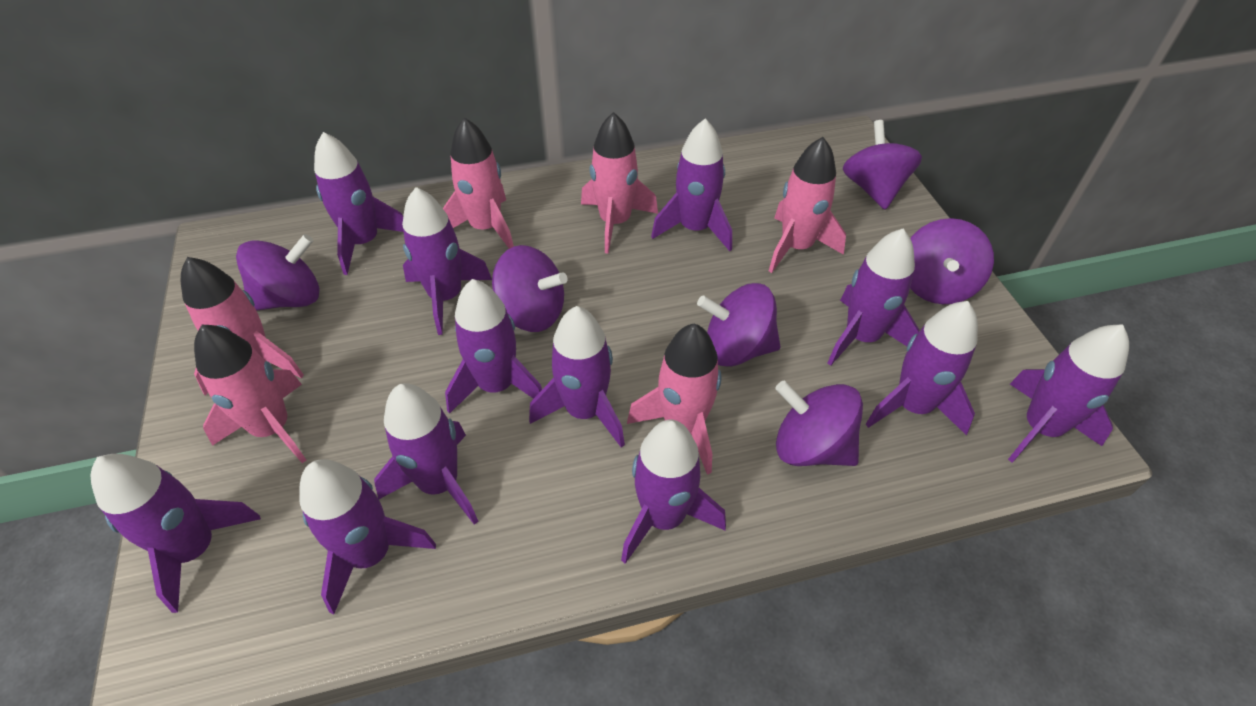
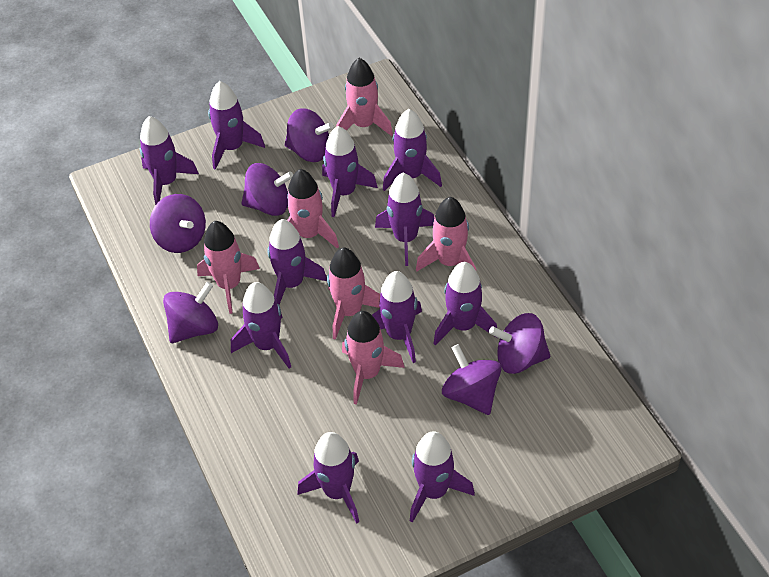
purple rocket: [91,454,261,613] [299,459,436,614] [314,132,403,275] [374,383,478,525] [402,187,492,335] [445,279,542,414] [529,306,625,448] [621,420,726,564] [651,119,732,251] [828,229,919,366] [866,301,978,436] [1008,324,1129,463] = 12 -> [140,116,199,205] [208,81,265,170] [231,282,291,369] [267,219,327,305] [297,432,359,524] [322,126,378,217] [372,271,422,363] [375,173,434,266] [383,109,442,191] [410,431,475,523] [433,262,498,346] = 11

